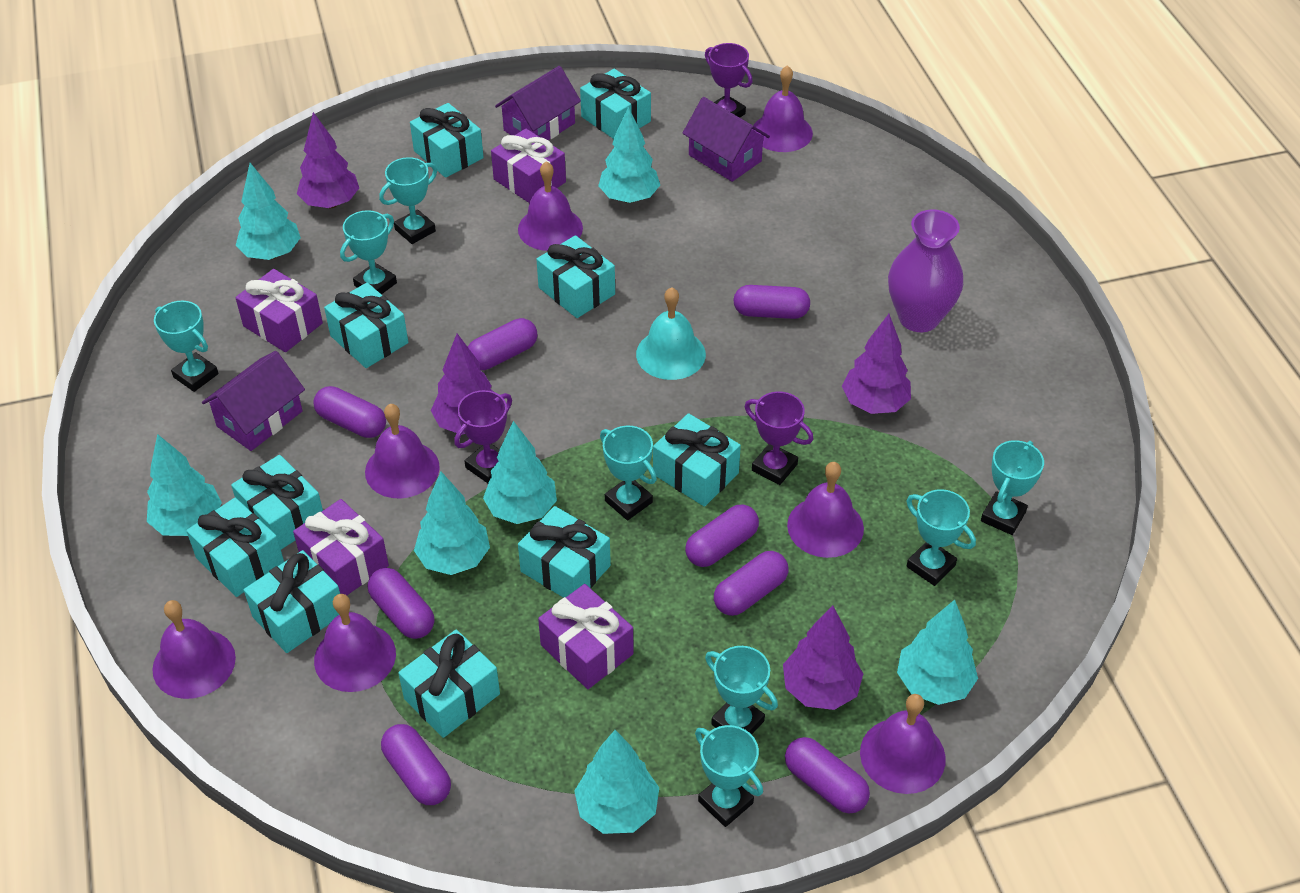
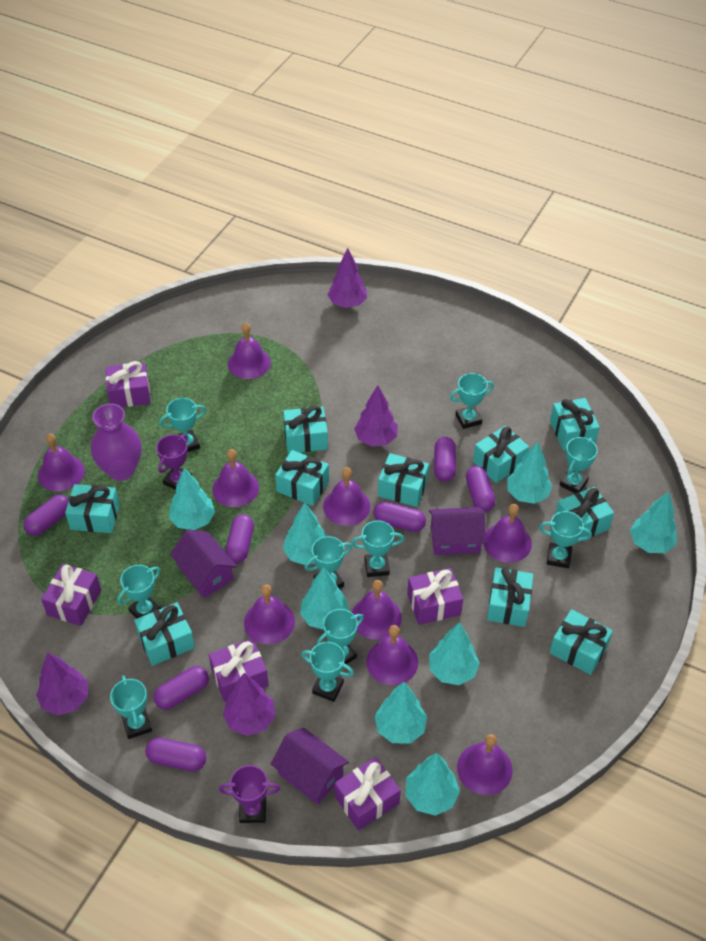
purple bell: [152,600,236,699] [314,594,396,692] [365,404,440,498] [518,161,583,251] [752,65,813,152] [787,462,864,558] [860,694,946,794] = 7 -> [38,433,85,492] [212,449,259,507] [228,322,271,379] [244,585,295,644] [323,467,370,526] [352,580,402,640] [366,625,418,685] [457,734,513,795] [484,504,532,563] = 9
purple capsule: [313,386,386,438] [368,568,434,639] [381,724,451,805] [468,318,538,370] [685,504,759,567] [714,551,788,616] [733,285,810,319] [785,737,870,814] = 8 -> [23,495,69,536] [145,738,206,771] [154,666,209,709] [225,514,254,563] [373,502,426,532] [434,437,456,482] [466,466,495,512] = 7
purple gift: [235,269,323,352] [293,499,389,595] [491,129,566,203] [538,584,634,689] = 4 -> [41,564,101,626] [106,361,150,407] [209,638,268,702] [334,757,401,830] [407,568,463,625] = 5
purple trophy: [454,390,512,483] [705,43,753,118] [745,391,813,485] = 3 -> [156,434,192,490] [219,765,280,823] = 2
turquoise bell: [636,287,706,380] = 1 -> none = 0
turquoise tree: [147,434,222,536] [236,163,301,260] [414,472,490,575] [483,421,557,524] [574,730,659,834] [598,107,660,203] [897,600,978,705] = 7 -> [169,468,215,530] [283,503,328,565] [300,567,349,630] [375,682,427,743] [405,753,460,816] [429,622,480,685] [507,441,552,504] [630,492,677,553] = 8
turquoise trophy: [154,301,218,392] [340,210,397,295] [379,157,437,244] [600,426,657,520] [695,725,763,827] [705,646,778,735] [906,489,976,586] [981,440,1044,535] = 8 -> [110,675,152,739] [117,565,161,618] [159,398,206,452] [301,642,354,702] [304,536,352,589] [317,609,364,664] [351,520,404,577] [449,373,494,429] [539,511,592,568] [559,437,598,493] = 10

